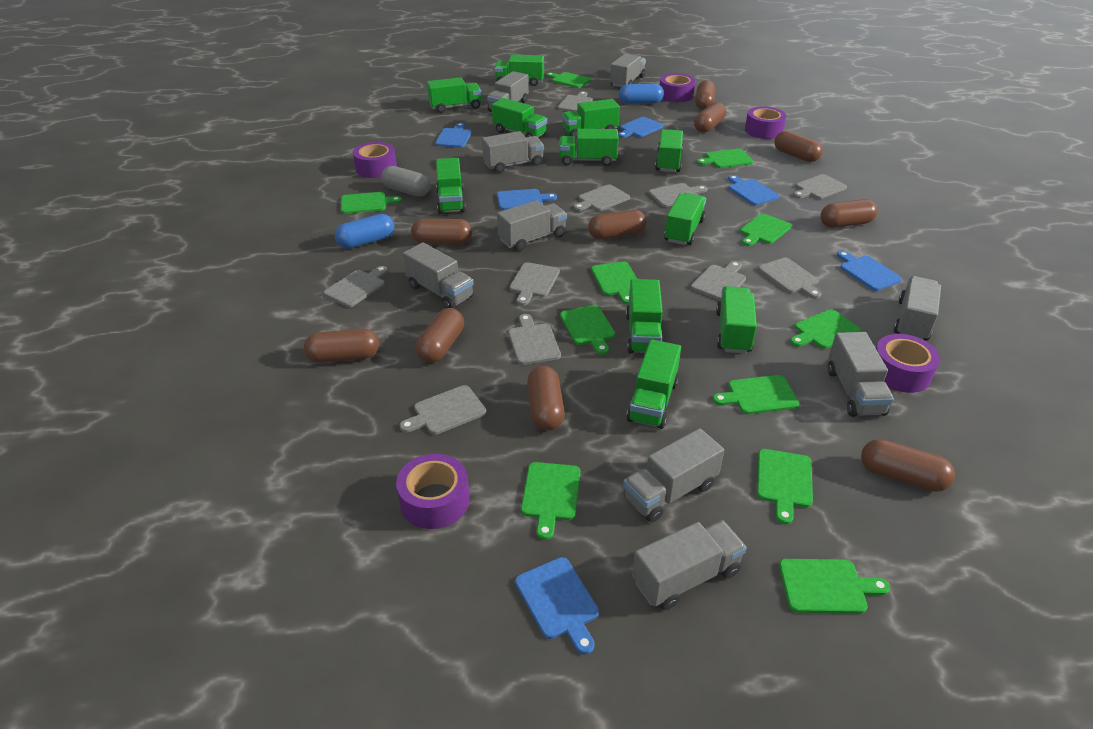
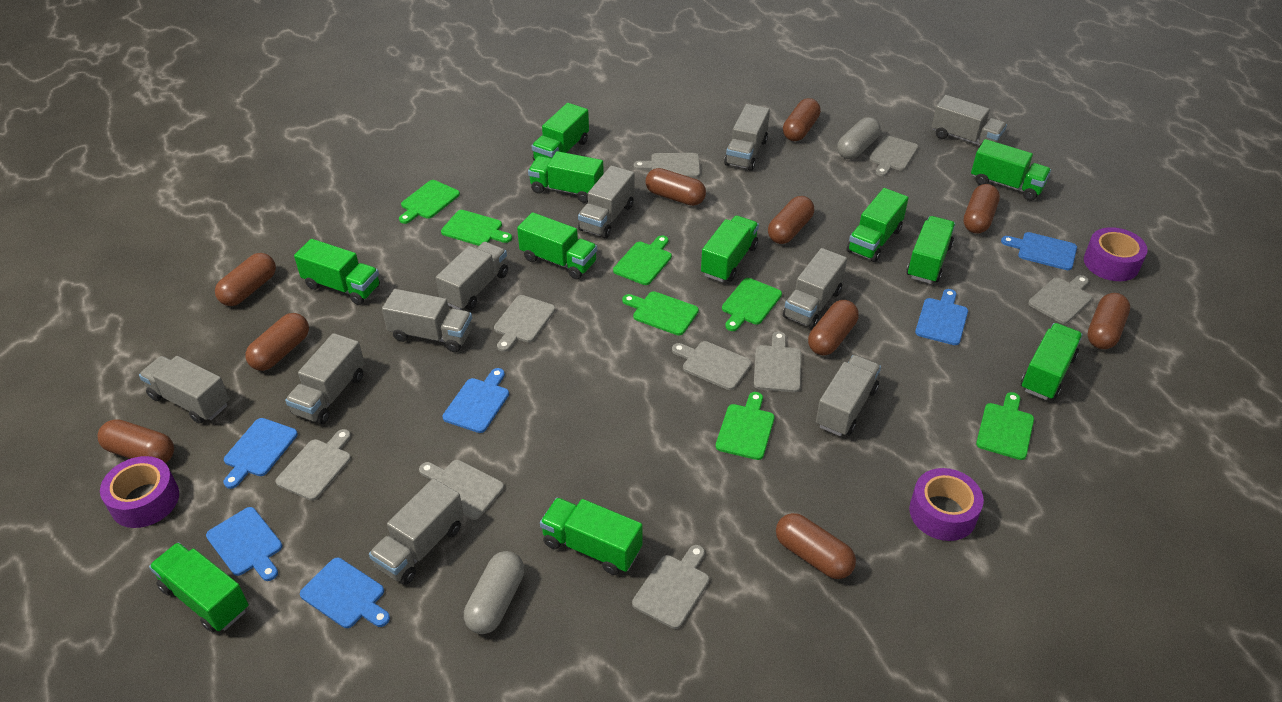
blue capsule: [335,214,394,249] [619,84,664,104] = 2 -> none = 0
green cutting board: [341,192,402,214] [521,462,580,540] [547,72,591,88] [560,305,616,355] [591,261,637,304] [697,149,753,168] [712,375,799,414] [740,213,792,246] [757,449,813,524] [779,559,890,614] [790,309,861,349] = 11 -> [399,180,460,224] [441,210,512,246] [613,235,672,285] [622,291,699,336] [716,392,775,460] [722,278,782,331] [976,392,1034,460] = 7
grey capsule: [381,166,431,197] = 1 -> [464,551,524,634] [837,117,881,159] = 2
grey cutting board: [323,266,388,307] [399,385,486,435] [509,262,560,305] [509,314,561,365] [557,91,593,112] [574,184,630,211] [649,183,707,207] [691,261,746,301] [758,257,821,299] [793,174,847,199] = 10 -> [275,429,351,501] [419,460,504,520] [494,295,555,352] [632,545,709,629] [634,153,700,178] [672,341,752,390] [754,331,801,392] [869,135,918,176] [1028,275,1092,324] = 9
grey truck: [403,242,474,308] [482,131,544,173] [487,71,529,112] [497,200,567,251] [610,53,646,87] [623,428,724,522] [632,520,747,610] [828,332,894,417] [894,276,941,340] = 9 -> [139,356,229,424] [285,333,365,424] [369,478,464,585] [382,289,472,352] [436,242,508,310] [578,166,635,238] [724,104,770,171] [783,248,847,329] [816,355,881,436] [932,95,1007,146] = 10
purple tape: [353,142,397,178] [396,454,470,529] [660,73,695,102] [745,106,786,139] [876,334,940,393] = 5 -> [100,456,179,528] [909,468,984,541] [1084,227,1148,281] = 3

